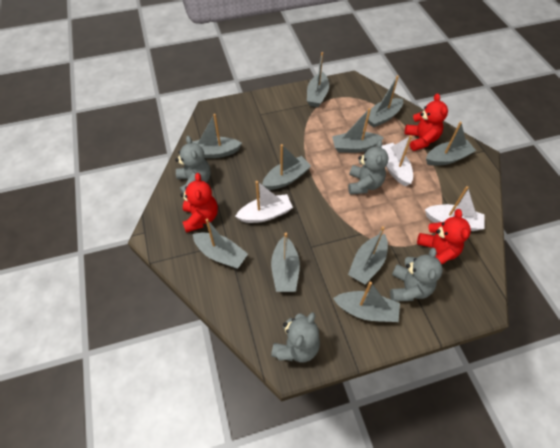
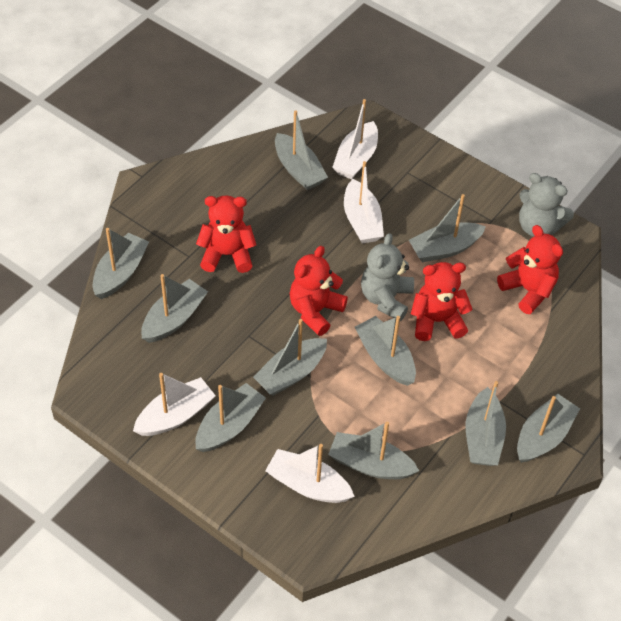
grey teddy bear: [176,136,211,193] [271,312,320,362] [348,140,388,195] [390,248,443,301] = 4 -> [361,233,414,321] [519,173,574,237] = 2
red teddy bear: [181,173,218,233] [405,93,448,151] [417,209,471,264] = 3 -> [196,195,256,273] [290,246,348,336] [411,262,473,341] [497,225,563,314] = 4
white boat: [235,181,293,223] [381,135,413,186] [425,186,485,231] = 3 -> [133,373,216,436] [265,444,355,503] [332,99,378,179] [344,161,384,244] = 4

